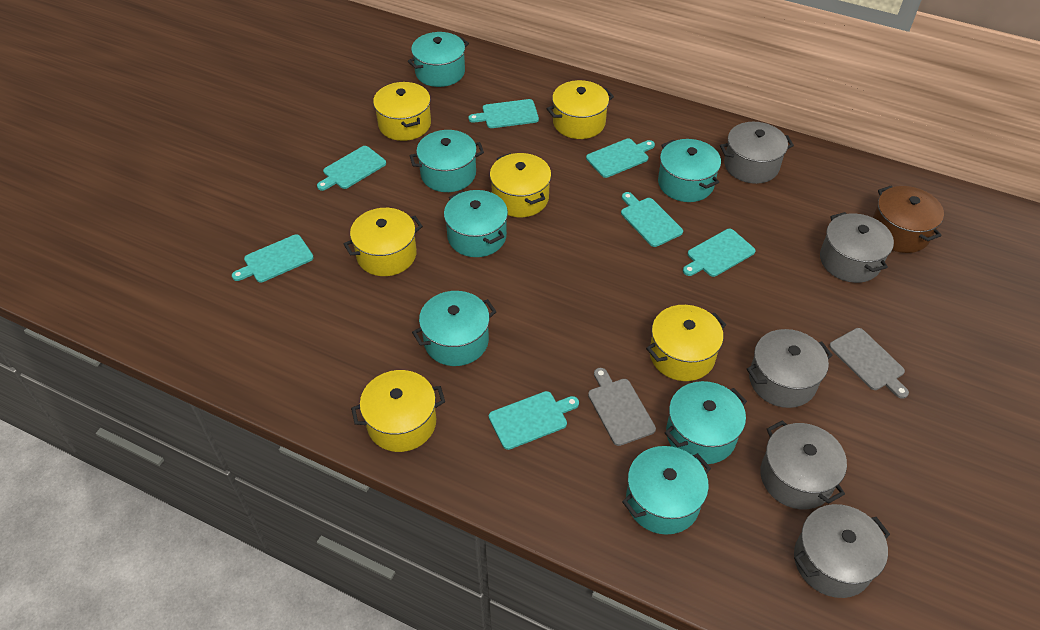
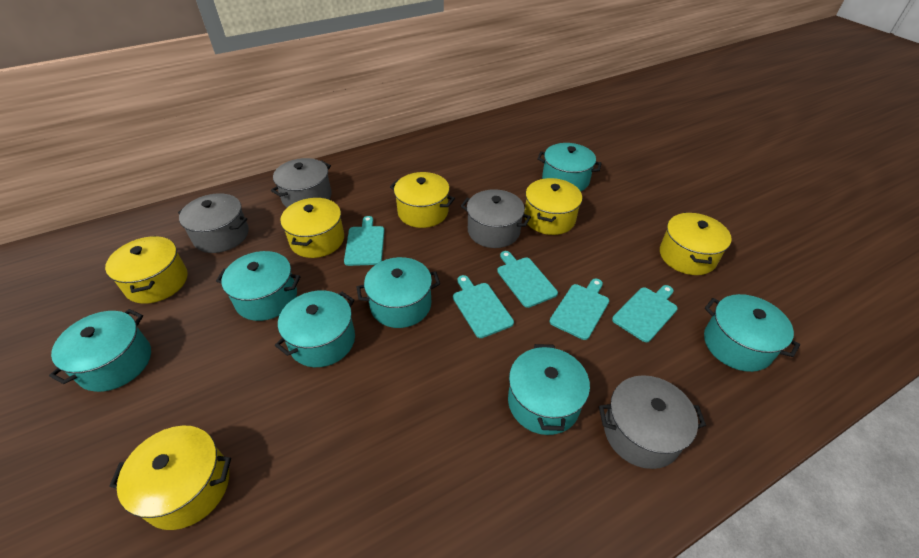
brown pot: [872,185,944,253] = 1 -> none = 0
grey cutting board: [588,368,656,446] [829,328,909,399] = 2 -> none = 0
grey pot: [720,122,794,184] [747,329,833,408] [760,420,847,509] [794,504,890,598] [820,212,894,283] = 5 -> [178,193,249,253] [271,158,332,208] [461,189,531,248] [599,375,706,469] = 4
turquoise cutting board: [232,234,314,282] [317,146,386,191] [469,99,539,128] [489,391,579,450] [586,139,655,178] [621,192,683,247] [683,229,756,277] = 7 -> [344,216,384,266] [453,275,514,338] [497,251,558,308] [549,279,609,340] [612,285,678,342] = 5

